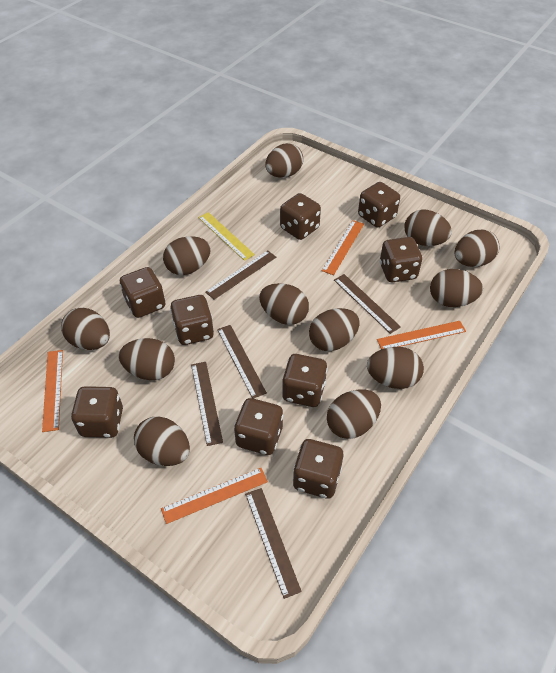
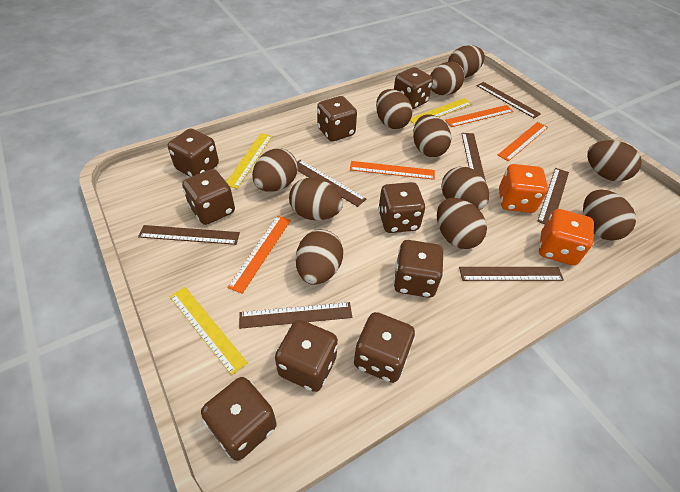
brown egg: [61,308,110,350] [118,338,175,380] [134,416,190,466] [163,236,211,275] [259,283,309,325] [265,143,303,178] [309,308,360,351] [327,389,381,439] [367,347,424,389] [404,210,452,246] [430,269,483,307] [455,230,499,267] = 12 -> [252,148,298,192] [289,178,343,220] [296,229,343,285] [376,89,412,129] [413,114,451,157] [430,62,465,95] [437,198,487,249] [441,167,489,210] [448,45,485,78] [583,190,636,241] [587,140,642,181] = 11
brown ruler: [191,362,223,446] [205,250,276,300] [217,325,267,399] [245,488,302,599] [334,274,401,334] = 5 -> [138,225,240,245] [239,302,352,329] [297,160,366,207] [459,267,564,281] [461,133,486,182] [477,82,541,118] [537,168,569,224] = 7
orange dice: none = 0 -> [499,164,548,213] [539,209,594,265] = 2
yellow ruler: [198,212,255,261] = 1 -> [170,287,248,375] [227,133,272,189] [410,98,472,125] = 3

